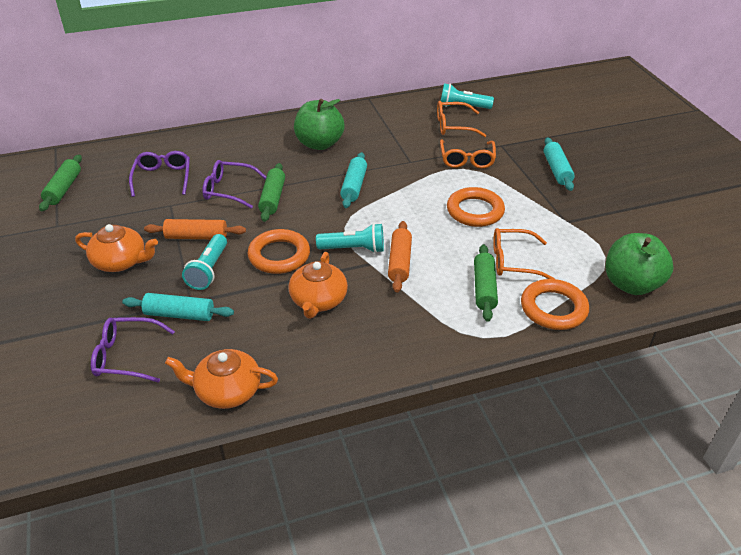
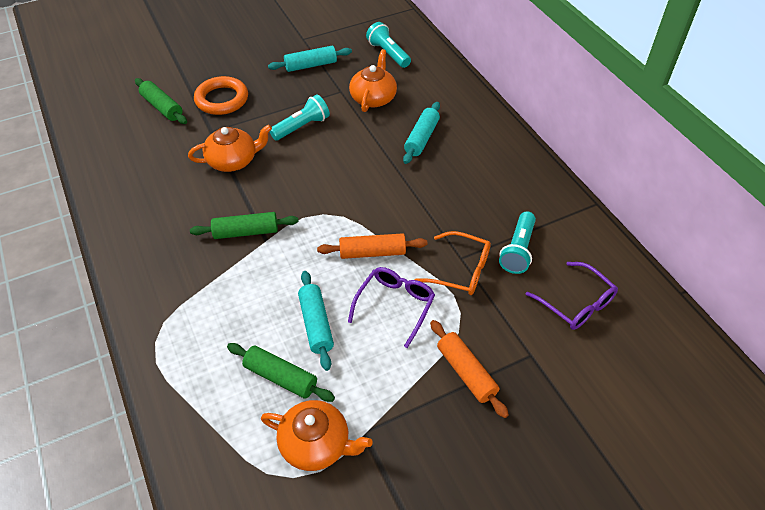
green apple: [294,99,345,150] [606,233,673,295] = 2 -> none = 0
orange glasses: [437,101,486,137] [440,139,496,169] [493,228,555,279] = 3 -> [415,231,491,295] = 1
orange ring: [248,229,310,274] [447,187,505,227] [521,279,589,330] = 3 -> [194,76,248,115] = 1
purple glasses: [91,317,175,383] [129,151,190,197] [202,160,266,209] = 3 -> [348,267,435,348] [525,262,618,330] = 2

